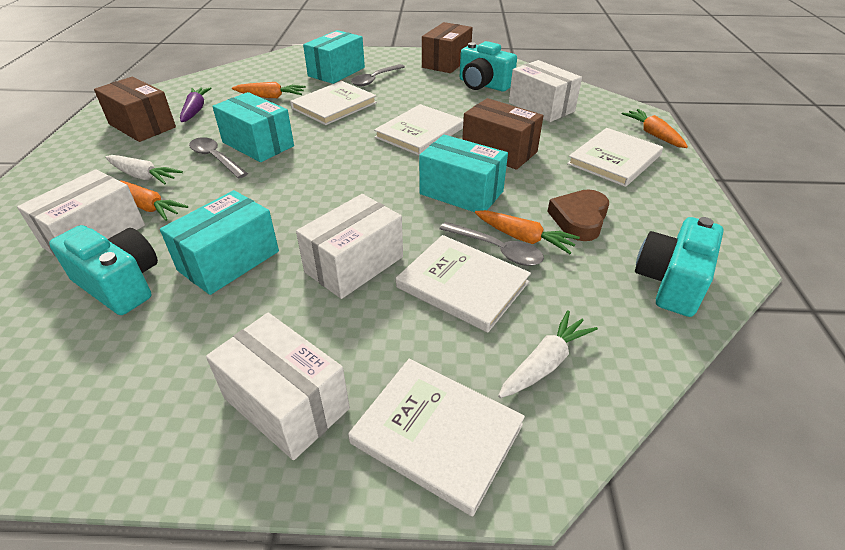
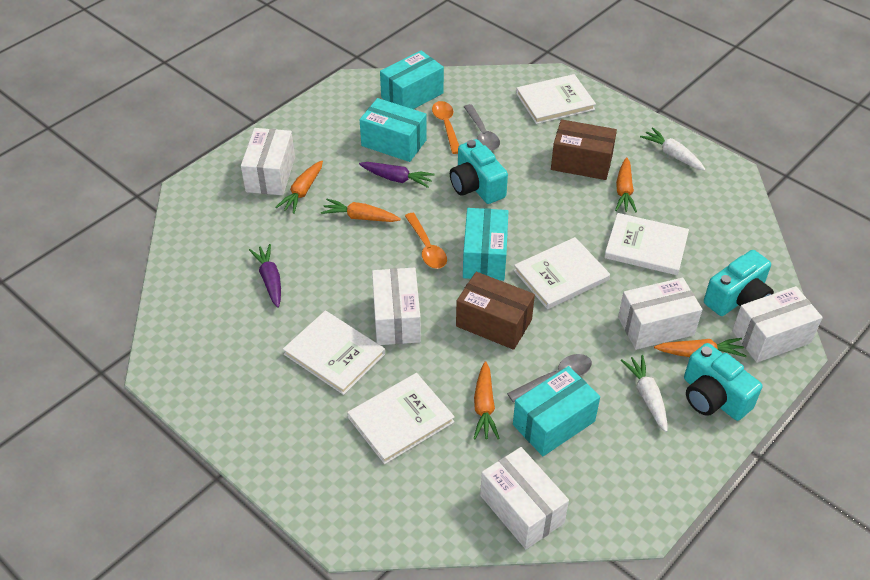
brown box: [94,76,176,142] [422,22,473,73] [462,98,543,170] = 3 -> [456,272,535,350] [551,119,617,180] = 2
brown heart: [547,189,609,241] = 1 -> none = 0
grey spoon: [189,137,248,179] [351,64,405,86] [439,222,544,266] = 3 -> [464,104,500,151] [507,354,592,402] = 2
orange carrot: [121,181,188,221] [232,82,306,98] [475,210,580,254] [621,109,688,148] = 4 -> [275,161,323,214] [321,199,401,222] [473,361,500,439] [615,157,637,212] [654,338,746,357] = 5
orange spoon: none = 0 -> [405,213,447,269] [432,101,459,154] = 2
purple carrot: [180,87,212,122] = 1 -> [249,244,281,308] [359,162,435,188] = 2
white box: [17,169,145,257] [206,313,350,460] [296,194,403,299] [509,60,582,122] = 4 -> [241,128,295,195] [372,267,421,345] [480,447,569,549] [618,278,702,350] [732,286,823,363] = 5

